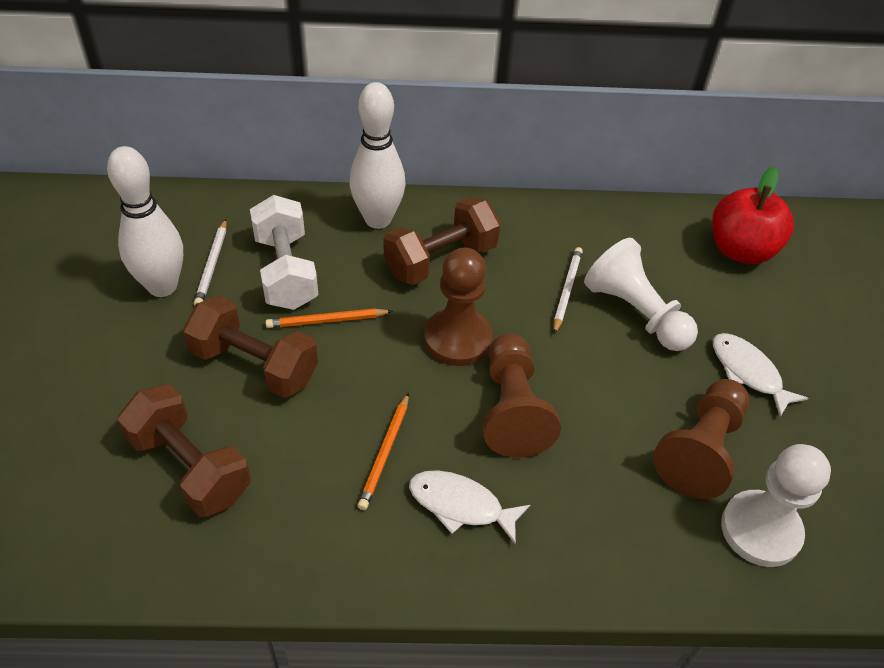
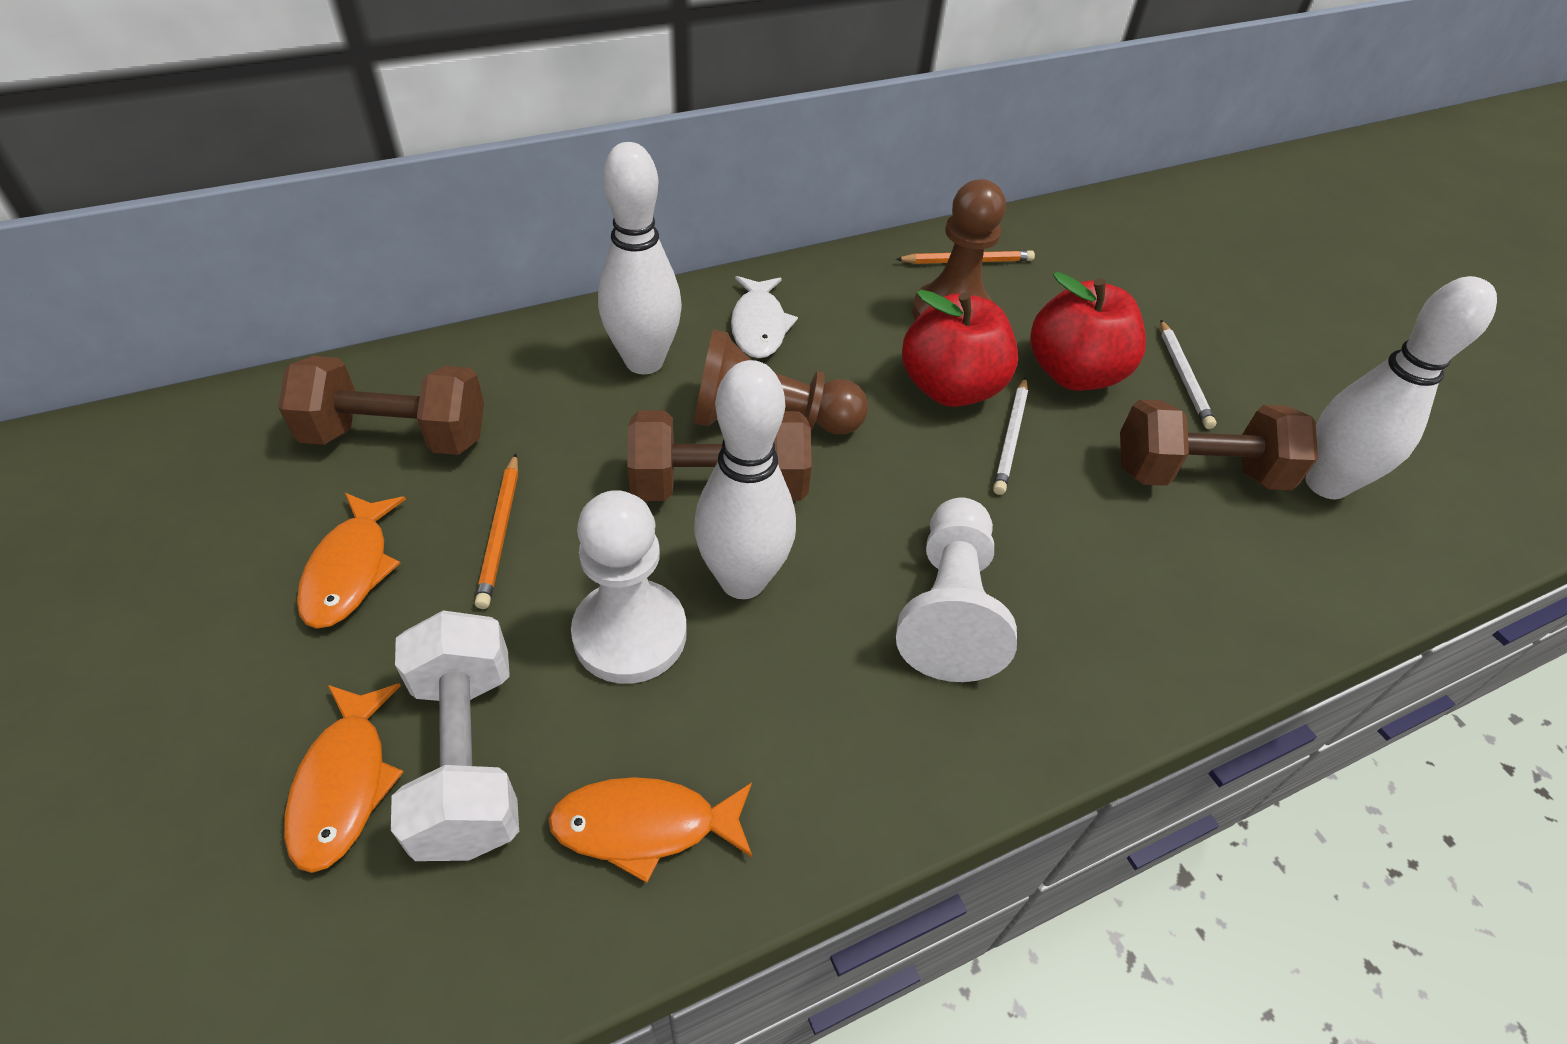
brown pawn: [424,248,493,366] [483,333,561,458] [653,379,749,499] = 3 -> [694,329,868,435] [912,179,1006,320] = 2
orange fish: none = 0 -> [284,683,404,873] [297,493,406,629] [548,777,752,883] = 3
red apple: [712,166,794,264] = 1 -> [902,290,1018,407] [1030,272,1146,391] = 2
white bowling pin: [107,146,183,297] [349,82,405,229] = 2 -> [598,142,682,374] [694,360,796,599] [1306,276,1497,499] = 3
white fish: [409,470,530,544] [713,333,808,417] = 2 -> [731,276,798,358] = 1

